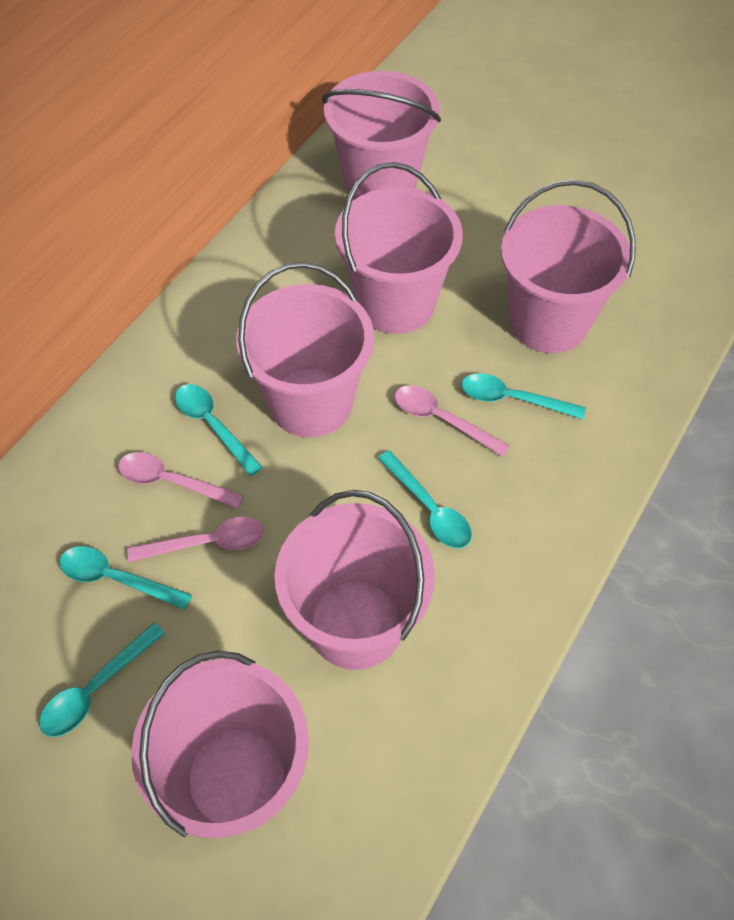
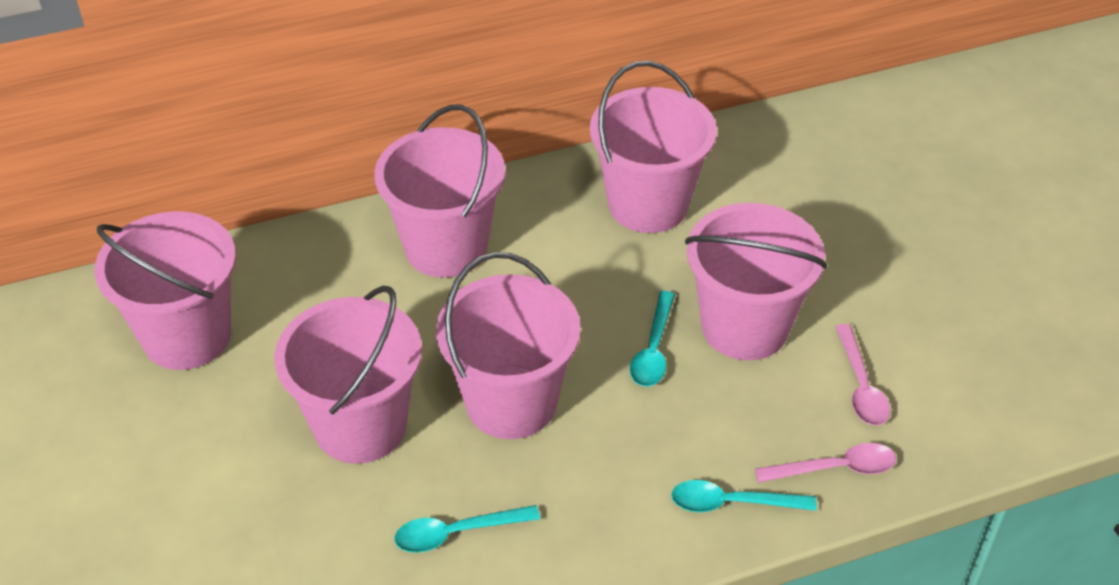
pink spoon: [118,452,244,509] [127,517,264,562] [395,385,510,457] = 3 -> [755,443,896,483] [835,324,890,426] = 2
turquoise spoon: [39,623,165,737] [59,546,192,610] [175,384,263,476] [378,450,472,548] [462,373,586,419] = 5 -> [394,505,540,553] [630,291,675,387] [671,480,817,512] = 3

